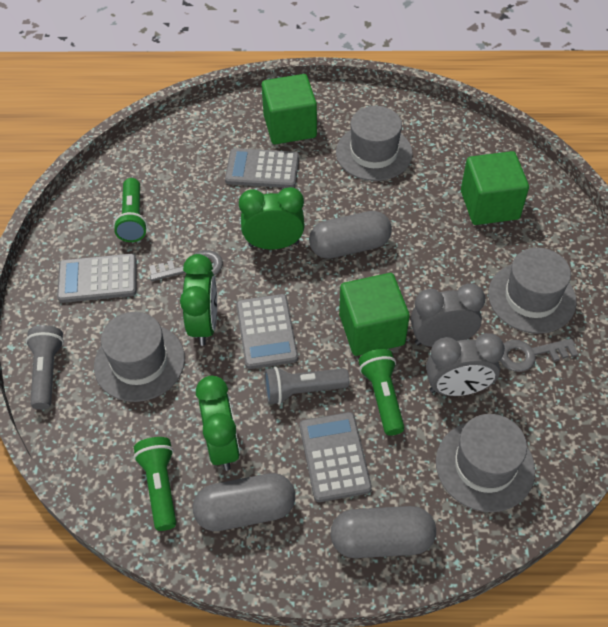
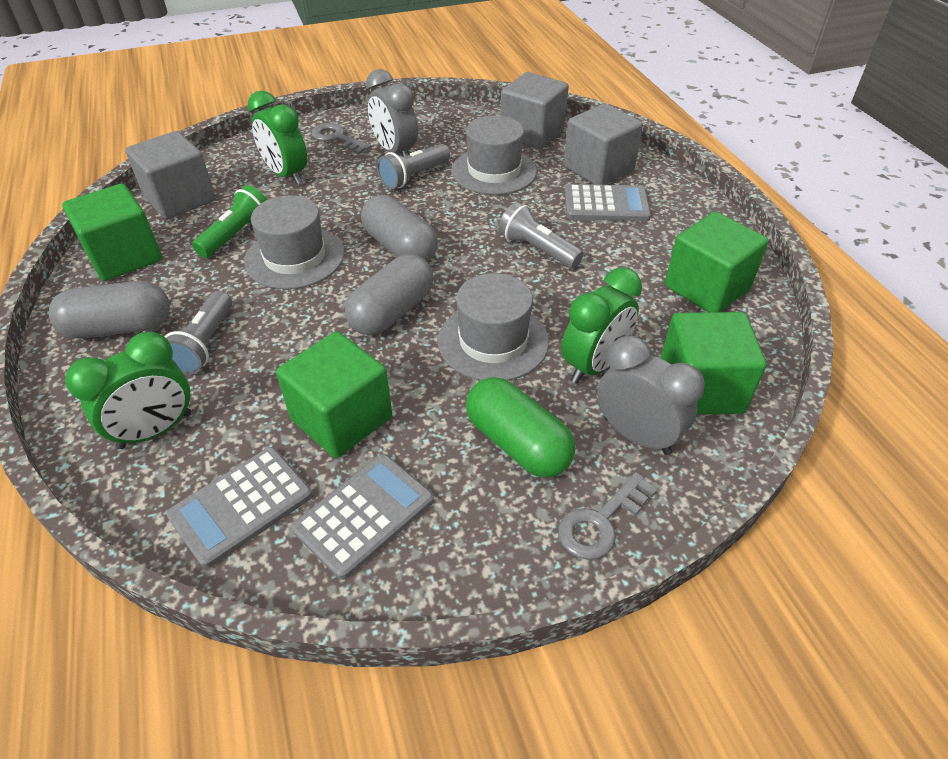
green capsule: none = 0 -> [466,377,575,477] = 1
green cube: [262,74,317,144] [339,273,410,356] [461,151,529,225] = 3 -> [62,183,162,281] [276,331,392,458] [661,312,766,415] [665,212,769,312] = 4
green flashlight: [113,178,147,242] [134,437,176,531] [359,349,404,436] = 3 -> [192,185,267,258] = 1
grey calculator: [57,254,136,303] [225,148,299,188] [236,294,298,369] [300,412,372,502] = 4 -> [166,447,312,568] [292,454,434,580] [564,184,651,221] = 3
grey cube: none = 0 -> [125,131,216,219] [500,72,569,149] [564,104,643,185] = 3
grey flashlight: [26,325,64,410] [264,367,350,405] = 2 -> [164,291,232,375] [377,144,450,190] [498,202,584,268] = 3
grey hat: [94,312,185,402] [336,106,413,181] [436,414,535,512] [488,248,576,334] = 4 -> [244,195,344,289] [438,273,549,381] [451,115,537,195] = 3

